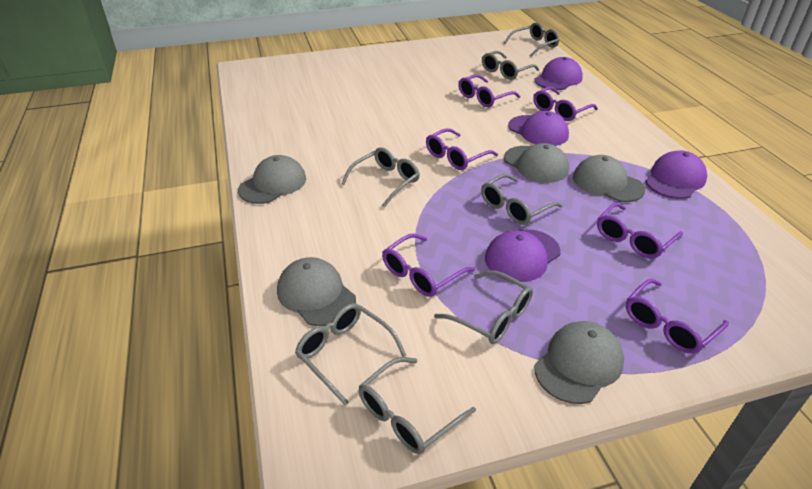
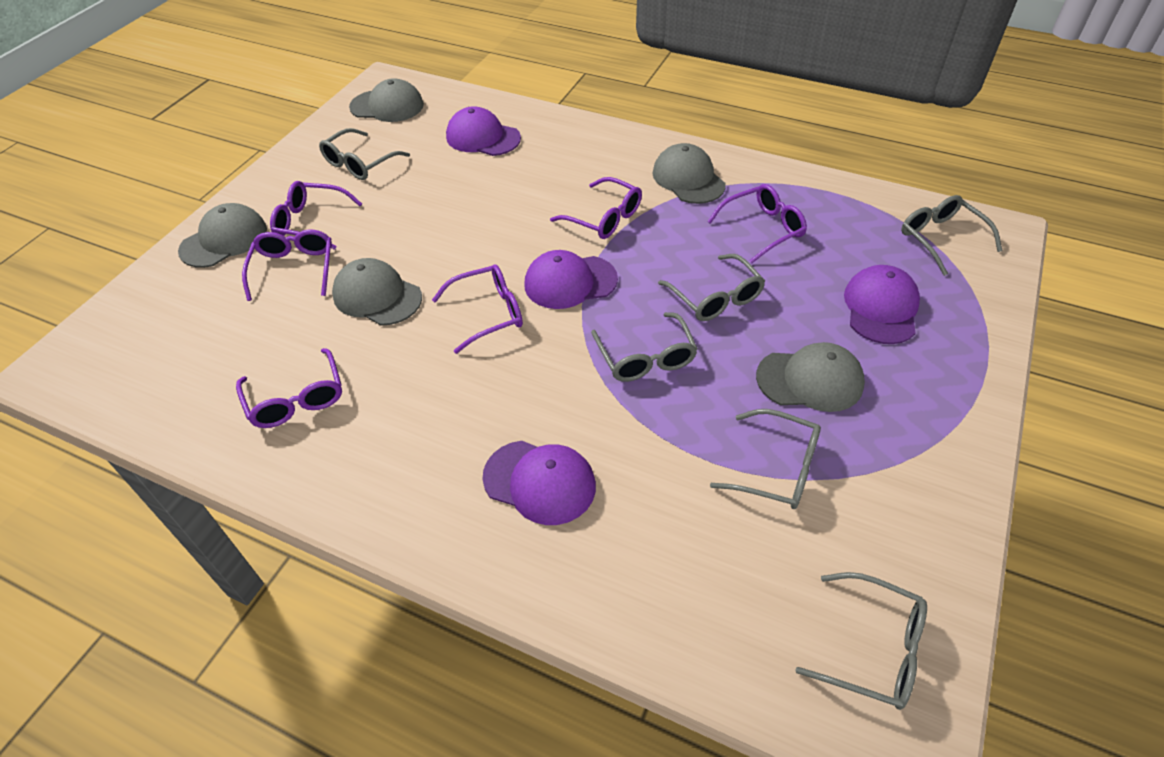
grey glasses: [295,303,407,406] [341,147,420,208] [359,357,476,454] [434,270,533,344] [481,174,562,225] [482,51,539,80] [504,22,559,57] = 7 -> [319,128,410,180] [591,312,698,382] [658,254,765,321] [710,409,821,509] [795,572,927,710] [901,195,1002,276] = 6

